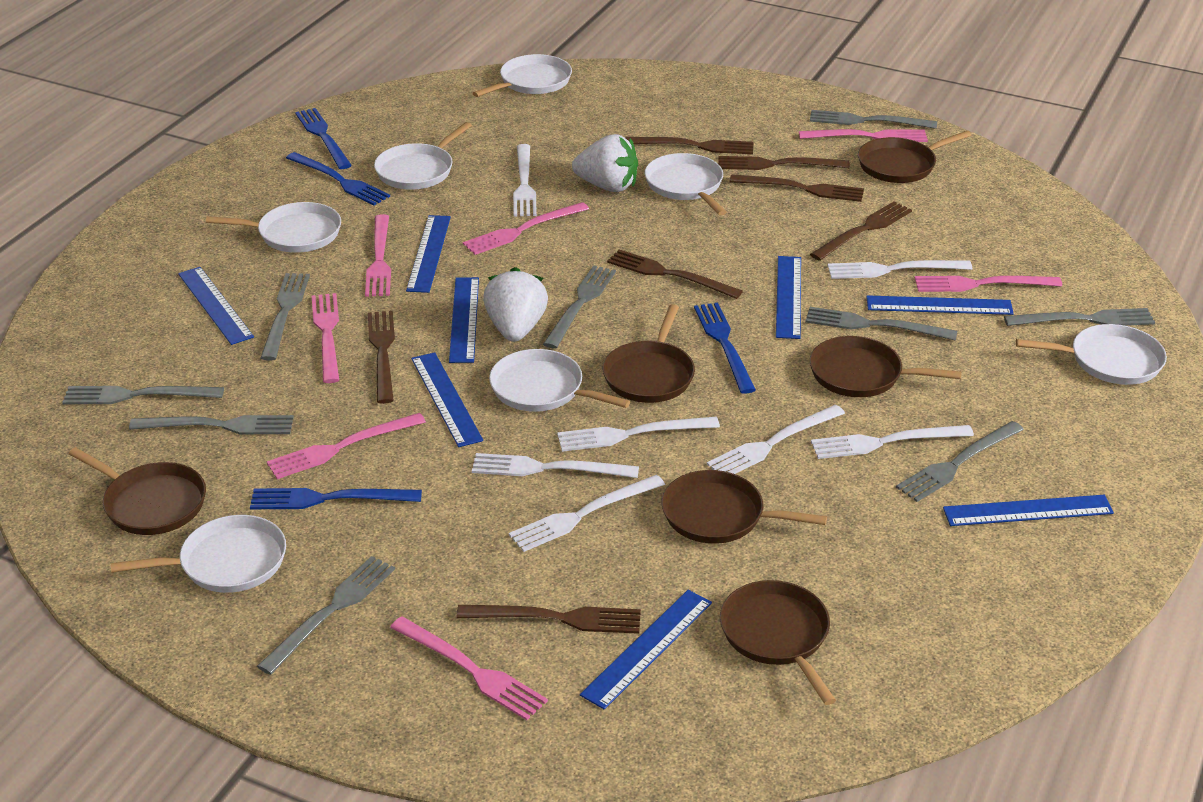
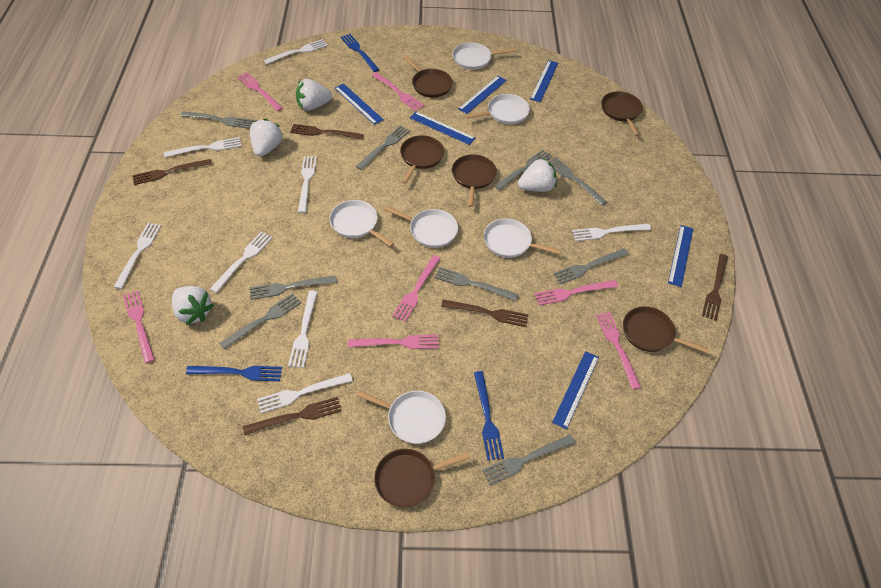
blue fork: [250,488,422,509] [286,152,390,205] [295,108,352,169] [694,303,756,394] = 4 -> [186,366,282,381] [341,34,379,72] [474,371,504,461] = 3
blue ruler: [178,267,254,345] [406,215,451,293] [411,352,483,447] [449,277,479,363] [580,590,712,710] [776,256,801,339] [866,295,1014,315] [943,495,1114,526] = 8 -> [335,83,384,125] [410,111,475,145] [458,76,507,114] [530,60,558,102] [552,351,599,429] [668,225,693,287] = 6
brown fork: [368,311,395,404] [456,605,641,634] [607,250,743,299] [625,137,754,154] [718,156,850,170] [730,174,864,202] [810,201,912,261] = 7 -> [132,159,212,185] [243,397,342,435] [290,124,364,139] [441,299,528,327] [702,254,728,321] = 5
white fork: [472,453,639,478] [509,475,665,552] [513,144,537,216] [557,417,720,452] [707,405,845,474] [811,425,974,459] [827,260,972,279] = 7 -> [114,223,161,289] [164,137,241,157] [210,232,272,293] [257,373,353,413] [264,39,328,64] [288,291,318,368] [298,156,317,213] [572,224,651,241] = 8
white pan: [111,515,286,593] [206,202,341,253] [374,122,472,190] [473,54,572,97] [489,349,630,412] [645,153,727,215] [1016,324,1167,385] = 7 -> [329,200,394,247] [356,391,446,444] [384,206,458,248] [452,42,516,70] [465,94,530,124] [484,219,561,258] = 6
white strawberry: [483,267,548,342] [572,134,638,192] = 2 -> [172,286,214,325] [250,119,283,157] [296,79,332,111] [518,158,557,192] = 4

